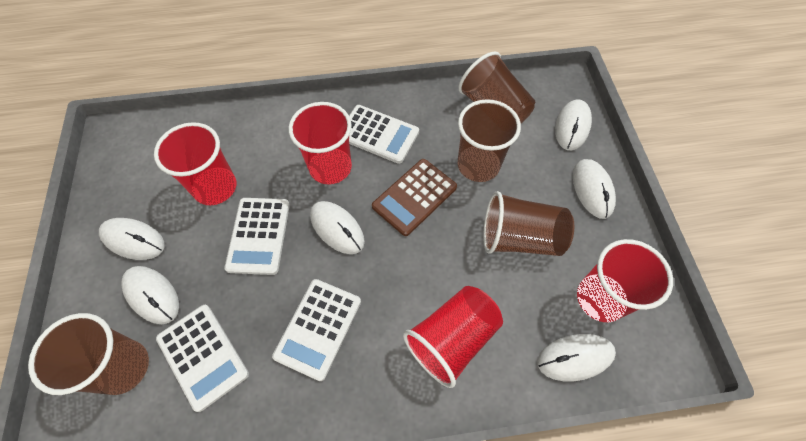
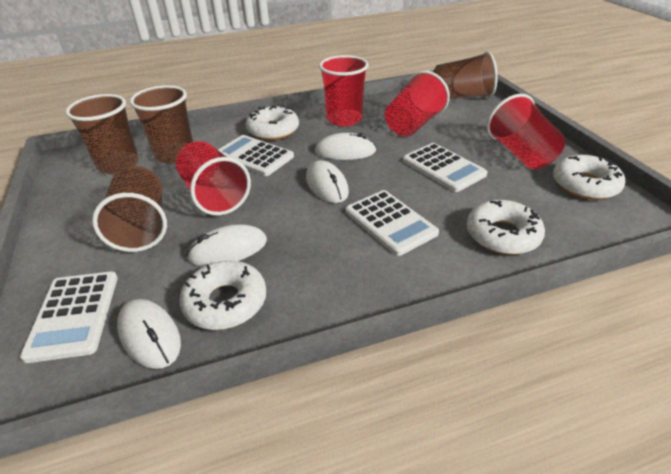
brown calculator: [372,159,457,236] = 1 -> none = 0
white donut: none = 0 -> [179,260,266,330] [245,106,299,140] [467,200,545,255] [553,155,625,200] = 4
white mouse: [99,218,165,260] [121,266,179,324] [310,201,365,254] [537,334,616,381] [555,99,592,151] [573,159,616,219] = 6 -> [117,299,181,369] [186,224,267,266] [306,160,349,203] [315,133,377,160] = 4

